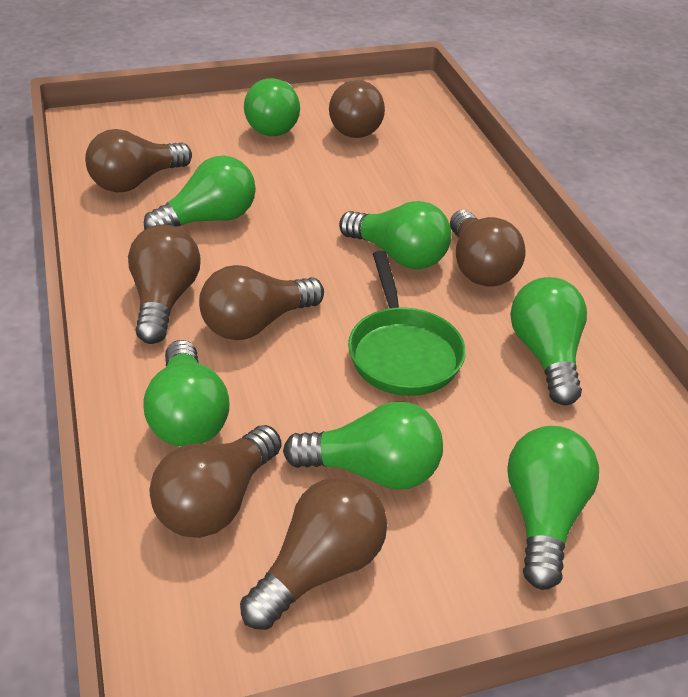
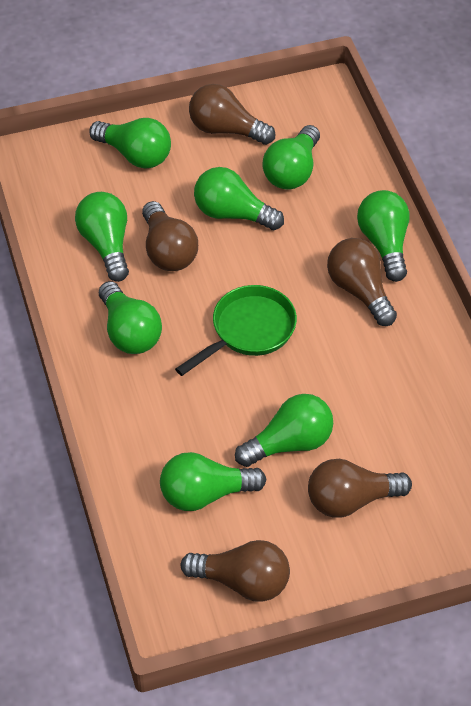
brown light bulb: [85,129,192,193] [128,225,201,344] [150,425,281,538] [199,265,324,340] [240,477,387,630] [329,80,385,138] [450,210,526,287] = 7 -> [142,201,198,271] [180,540,290,602] [189,84,275,145] [308,459,412,517] [327,238,397,326] = 5
green light bulb: [143,340,230,447] [144,155,256,230] [244,78,300,136] [283,402,443,490] [339,201,451,269] [507,426,599,590] [510,277,587,405] = 7 -> [75,192,129,282] [89,118,171,169] [99,281,162,354] [160,452,266,511] [194,167,284,230] [235,394,333,467] [263,125,320,189] [357,190,409,282] = 8

